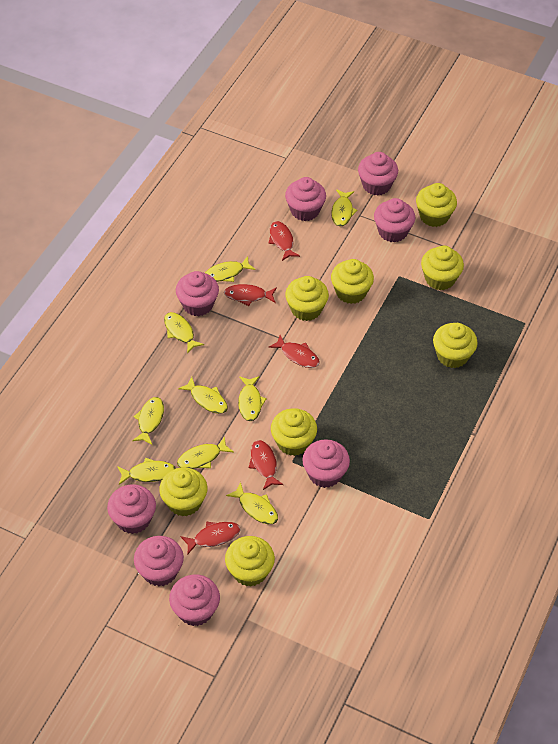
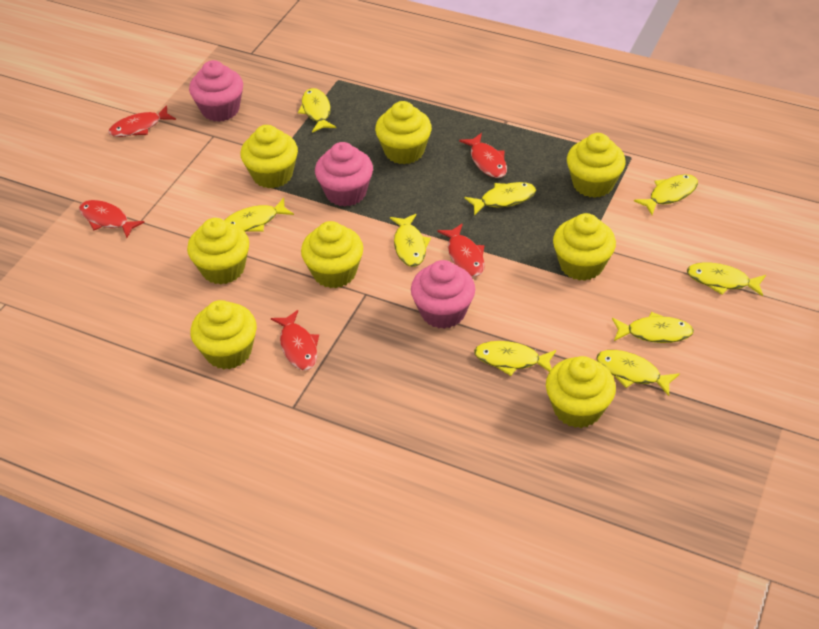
pink cupcake: [107,484,156,534] [134,536,184,586] [169,575,220,626] [176,271,219,316] [285,177,326,221] [302,440,350,488] [358,152,398,195] [374,198,415,243] = 8 -> [189,60,243,122] [315,142,373,207] [411,260,475,329] = 3

